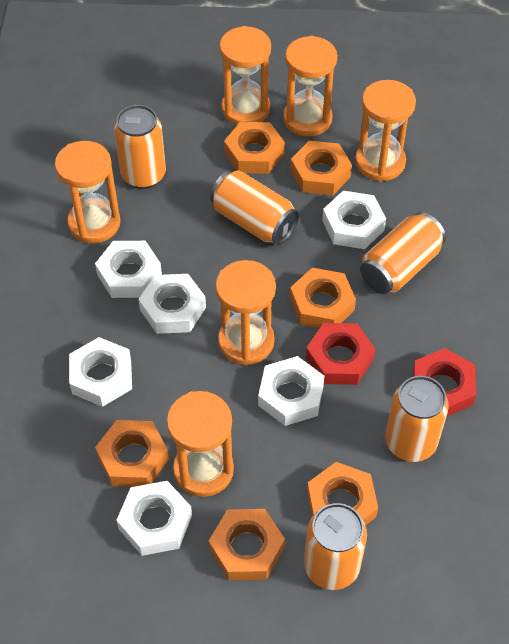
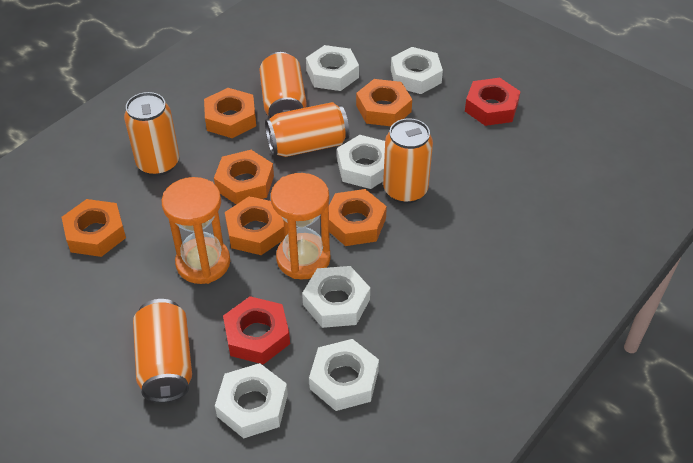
orange hourglass: [55,141,121,243] [167,391,234,497] [215,260,276,365] [219,26,271,125] [283,36,337,137] [355,80,416,182] = 6 -> [162,177,230,284] [271,173,331,279] = 2

